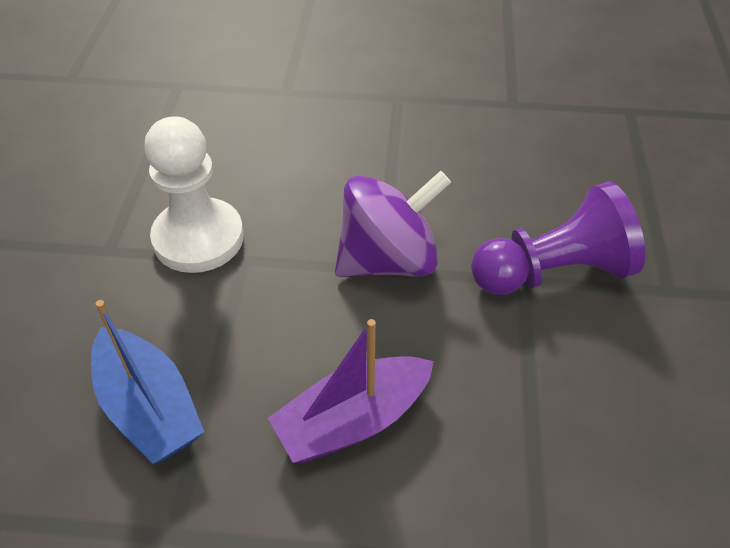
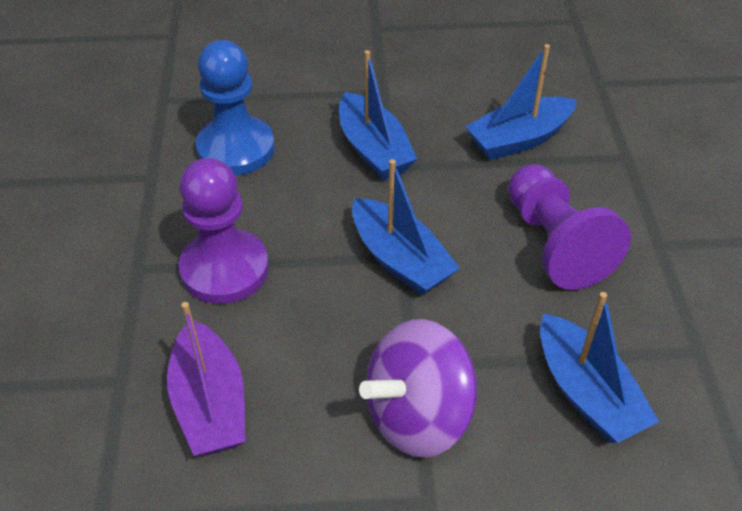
blue boat: [91,300,204,464] = 1 -> [339,50,417,180] [352,159,460,296] [465,44,577,160] [540,292,659,443] = 4
blue pawn: none = 0 -> [195,40,275,175] = 1
purple pawn: [471,181,645,295] = 1 -> [179,158,269,304] [508,164,631,290] = 2
white pawn: [144,116,244,273] = 1 -> none = 0

